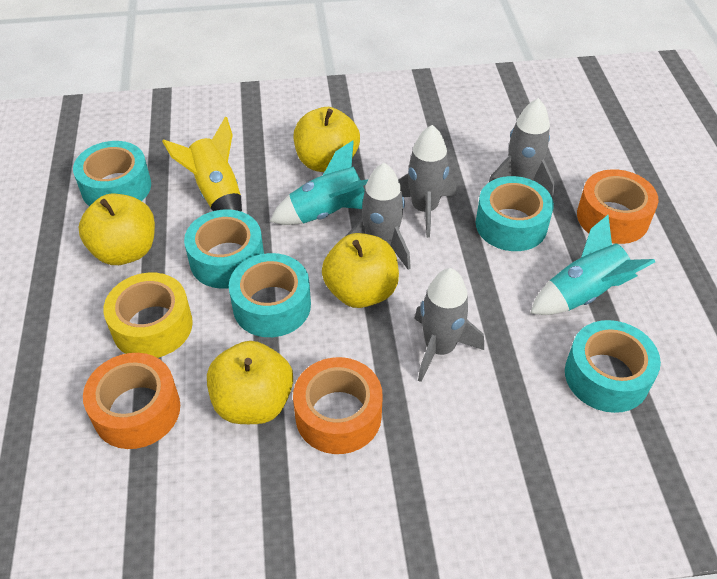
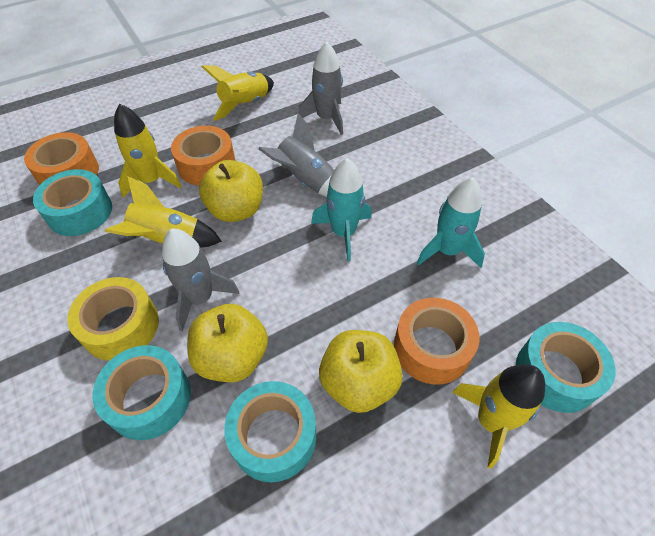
grey rocket: [346,163,411,270] [398,125,456,238] [414,268,484,382] [489,98,555,199] = 4 -> [162,229,239,332] [258,113,334,197] [299,41,343,135] = 3
turquoise tape: [73,141,151,206] [184,209,264,289] [229,253,311,337] [476,176,554,251] [565,320,661,413] = 5 -> [33,169,112,236] [93,345,191,440] [224,381,317,482] [516,322,615,413] = 4
yellow apple: [79,193,155,265] [207,341,293,424] [294,107,360,172] [322,233,399,308] = 4 -> [187,304,268,382] [199,160,263,222] [319,330,403,413] = 3
yellow rocket: [162,116,242,212] = 1 -> [105,176,222,248] [114,104,182,198] [201,65,274,121] [452,364,545,469] = 4

